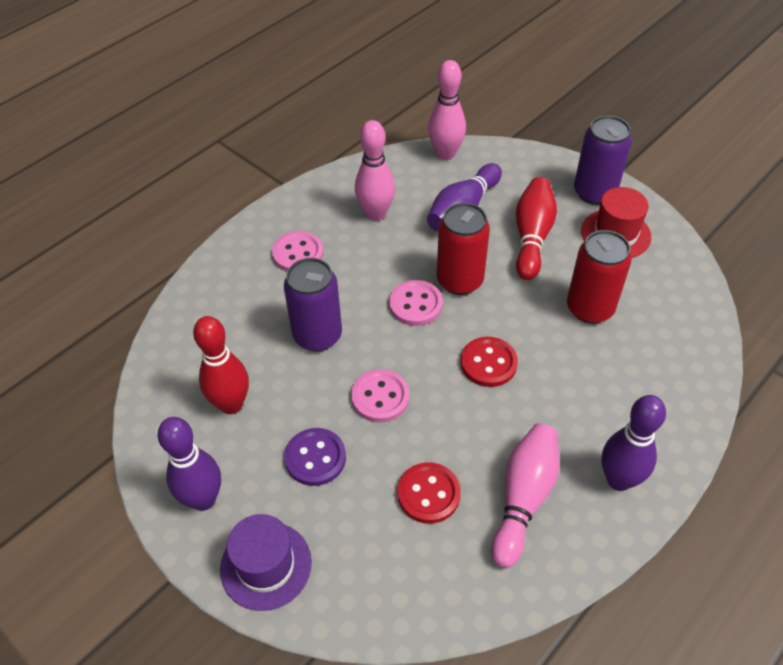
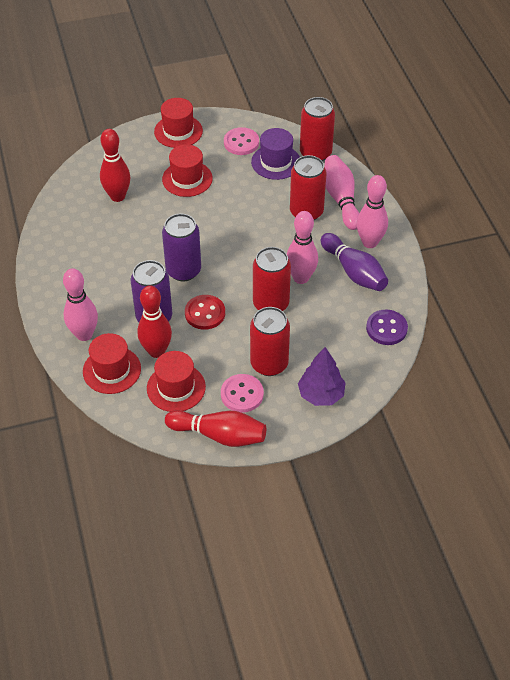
pink bowling pin: [355,120,395,221] [428,60,466,160] [491,423,559,568] = 3 -> [63,268,98,341] [287,211,318,284] [325,155,359,230] [357,175,388,248] = 4
pink button: [272,231,323,272] [351,369,409,422] [389,280,443,326] = 3 -> [221,374,264,413] [224,127,259,155] = 2
purple bowling pin: [157,417,221,511] [427,163,502,231] [602,395,666,491] = 3 -> [321,233,388,291] = 1
purple tree: none = 0 -> [298,347,346,406] = 1
red bowling pin: [193,316,249,414] [516,177,557,280] = 2 -> [100,129,130,202] [138,285,172,358] [165,410,266,447] = 3
red button: [397,462,461,524] [461,337,518,387] = 2 -> [185,295,225,330] = 1
red can: [437,203,490,295] [567,230,632,324] = 2 -> [250,307,290,376] [253,247,291,311] [290,155,326,220] [300,97,335,161] = 4
red hat: [581,187,651,258] = 1 -> [83,333,141,394] [147,351,206,412] [154,98,203,148] [162,144,213,197] = 4

